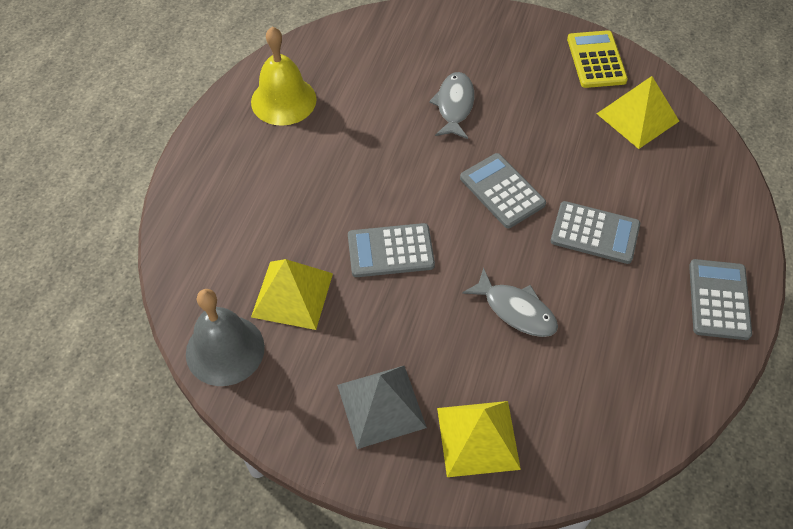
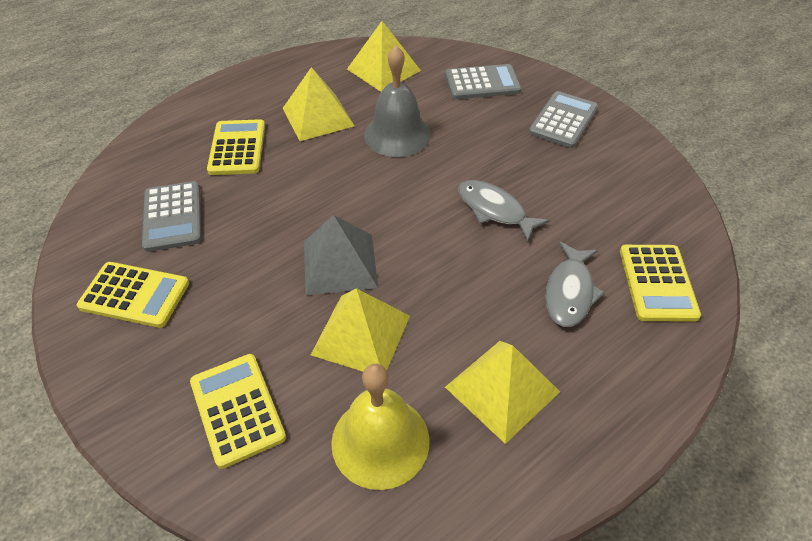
grey calculator: [348,223,435,277] [460,153,546,228] [550,201,640,264] [689,259,752,340] = 4 -> [142,181,201,252] [445,64,522,99] [529,91,598,148] = 3
yellow calculator: [567,30,628,88] = 1 -> [77,262,189,328] [190,354,286,469] [207,119,265,175] [620,245,701,322] = 4
yellow pyramid: [251,259,333,330] [437,401,521,477] [597,76,679,149] = 3 -> [283,67,355,141] [311,288,410,372] [347,21,421,92] [445,341,560,444] = 4

